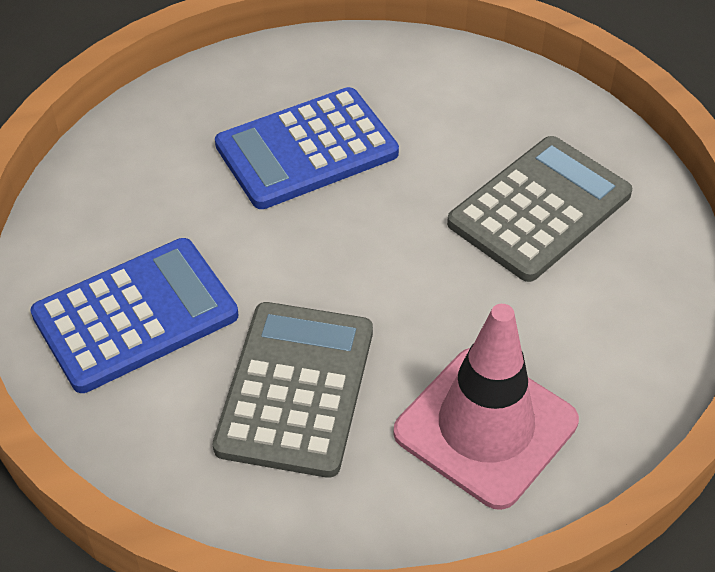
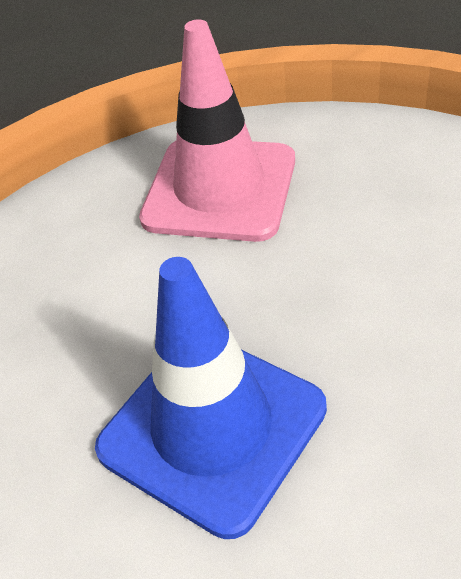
blue calculator: [30,238,239,393] [215,87,399,209] = 2 -> none = 0
blue traffic cone: none = 0 -> [95,257,327,539] = 1
grey calculator: [213,302,373,478] [447,136,632,282] = 2 -> none = 0

